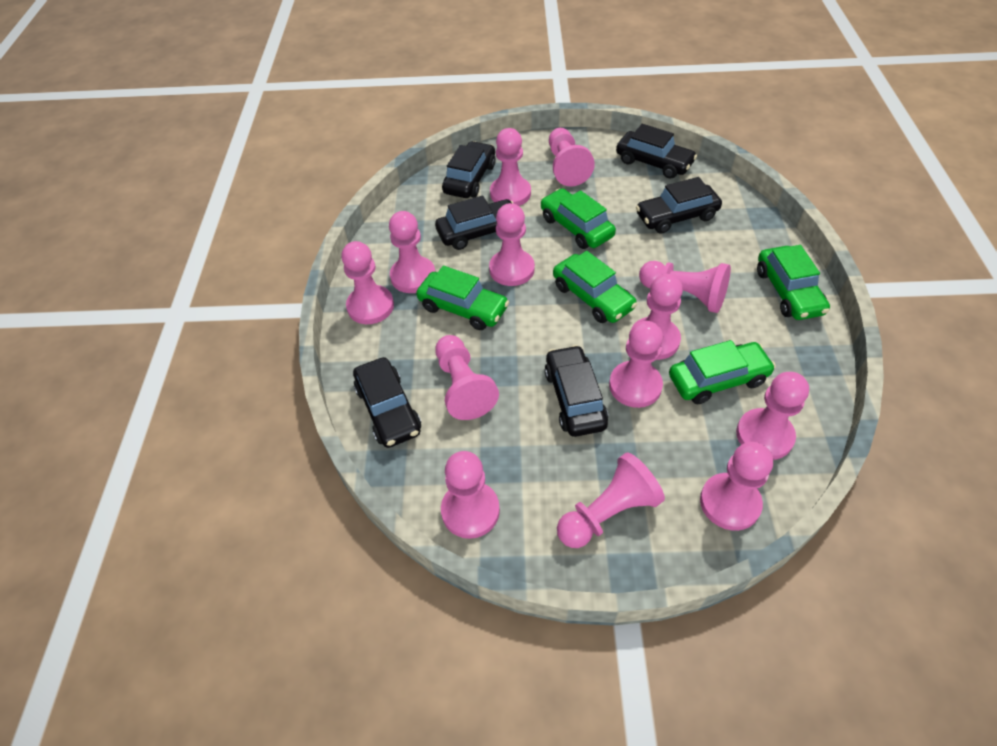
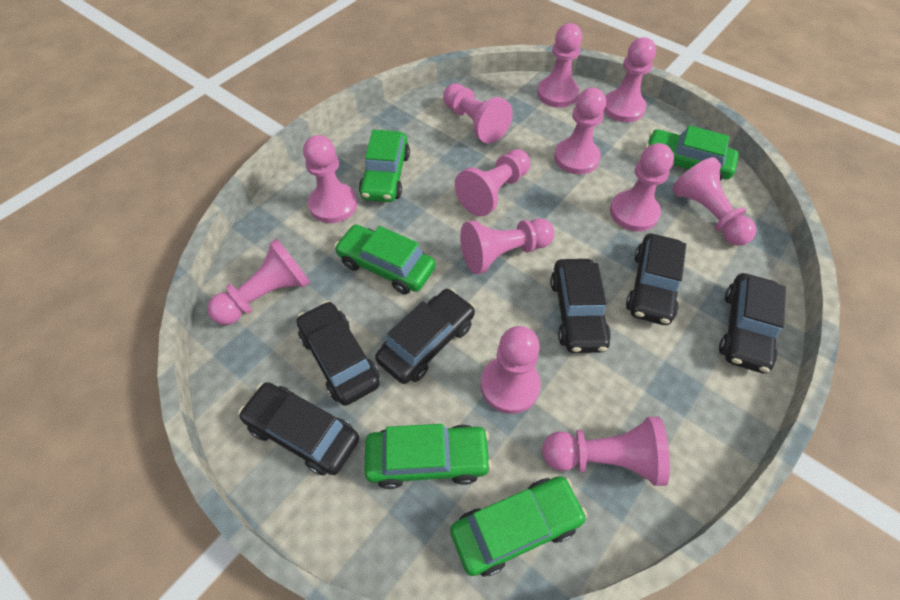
pink pawn: [341,241,394,324] [389,211,435,293] [435,335,499,420] [441,451,500,539] [489,203,535,286] [490,128,531,206] [549,128,595,187] [557,452,665,548] [609,321,663,408] [631,274,683,360] [639,261,731,313] [700,442,773,531] [736,372,809,460] = 13 -> [207,238,310,325] [303,135,357,223] [443,83,513,143] [454,149,530,216] [460,218,554,274] [481,326,541,414] [537,23,582,108] [542,417,670,486] [554,87,606,174] [604,37,656,122] [610,143,674,232] [672,157,756,246] = 12

